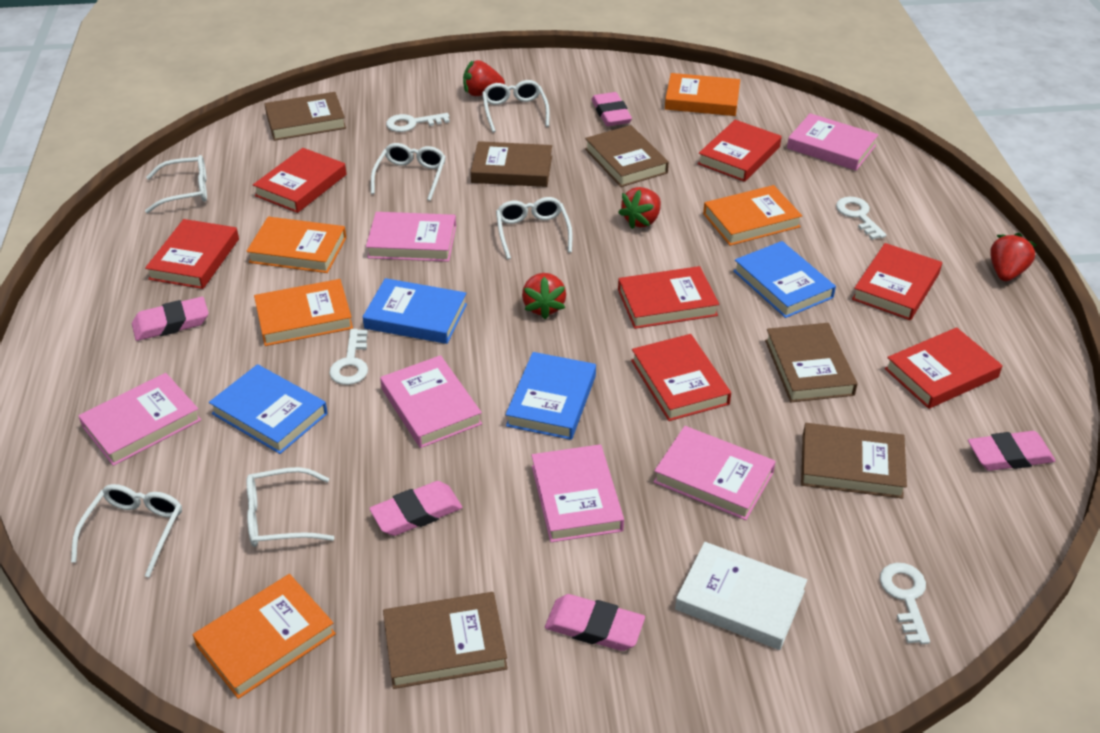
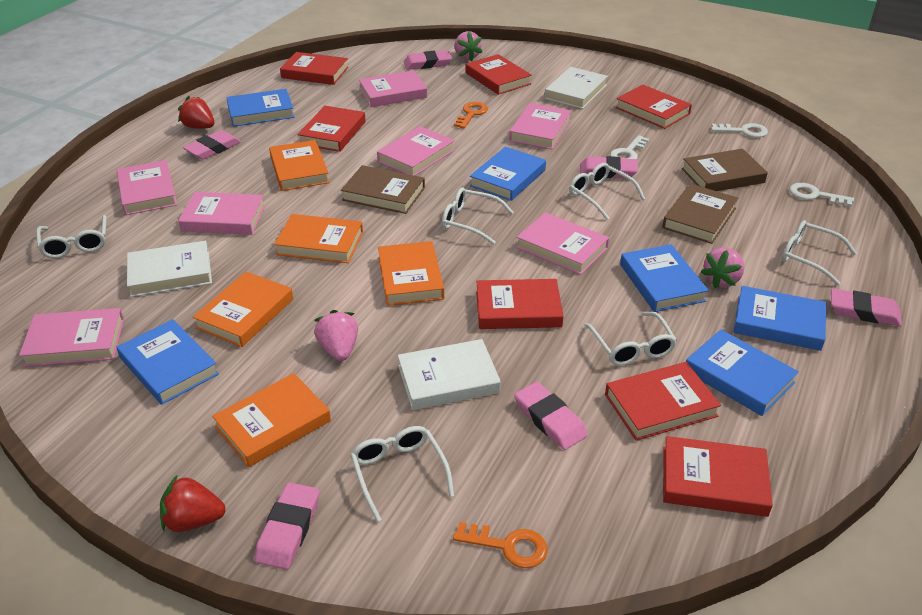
blue book: [209,364,328,454] [363,278,467,344] [505,352,596,440] [733,241,836,318] = 4 -> [117,319,219,405] [226,89,295,127] [470,147,546,201] [620,244,709,312] [686,330,799,416] [734,286,826,351] = 6
brown book: [264,92,346,141] [383,592,508,689] [471,141,552,187] [585,125,669,187] [765,323,857,402] [801,423,907,499] = 6 -> [341,165,425,214] [662,184,738,244] [682,149,768,191] = 3
orange key: none = 0 -> [453,522,548,568] [454,102,488,129] = 2
pink book: [78,373,201,466] [366,212,456,262] [380,355,482,448] [532,444,624,542] [654,426,776,520] [787,113,878,171] = 6 -> [19,308,124,367] [117,160,177,215] [178,192,265,235] [359,70,427,107] [377,126,455,176] [509,103,571,149] [516,212,609,275] = 7
pink eraser: [132,297,208,341] [369,481,462,536] [545,594,645,651] [592,92,632,126] [968,431,1055,471] = 5 -> [183,130,241,160] [255,483,319,570] [404,50,452,70] [514,382,588,450] [580,156,638,179] [831,288,902,326] = 6
pink strawberry: none = 0 -> [314,310,358,361] [455,31,482,61] [701,247,744,288] = 3
red strawberry: [463,60,505,96] [522,273,566,319] [618,187,661,229] [990,233,1037,281] = 4 -> [160,475,225,532] [178,96,214,129] = 2
white book: [675,542,807,650] = 1 -> [127,241,212,297] [398,339,501,410] [545,67,608,109] = 3
white key: [329,329,368,385] [386,113,450,132] [836,197,886,240] [880,563,930,644] = 4 -> [610,135,649,159] [711,123,768,138] [789,183,854,207] = 3

